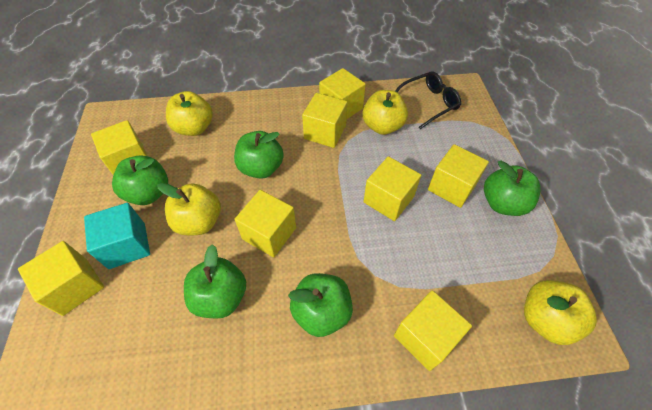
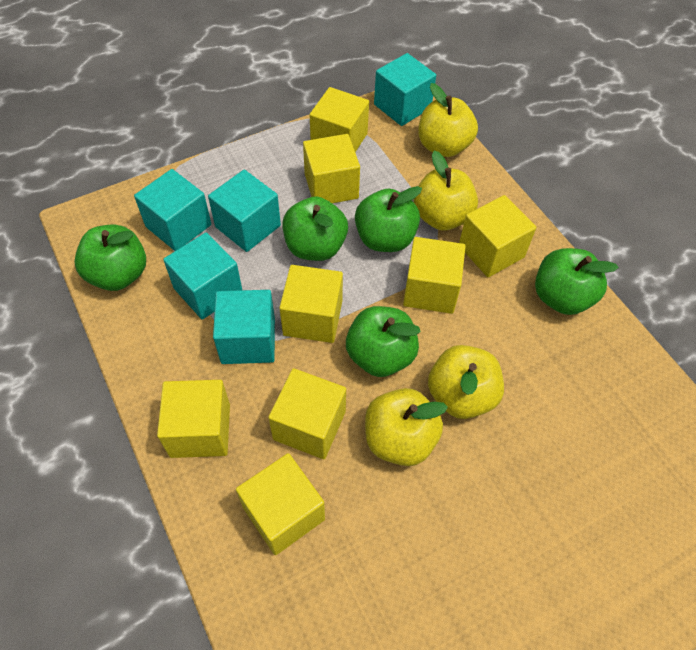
black glasses: [395,71,461,129] = 1 -> none = 0
turquoise cube: [84,203,150,269] = 1 -> [134,169,211,251] [163,232,242,319] [208,170,281,252] [213,290,275,364] [374,53,436,126] = 5

